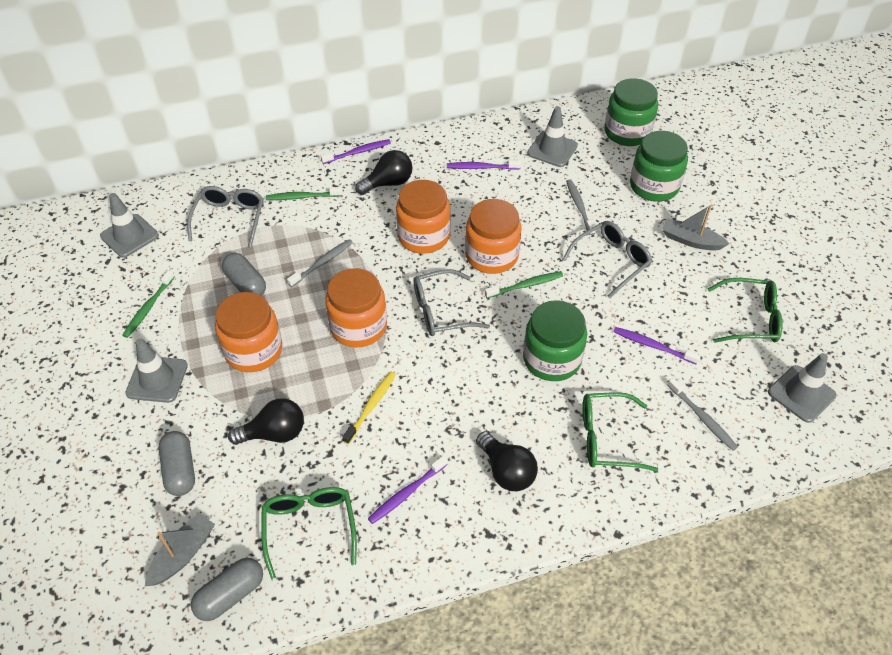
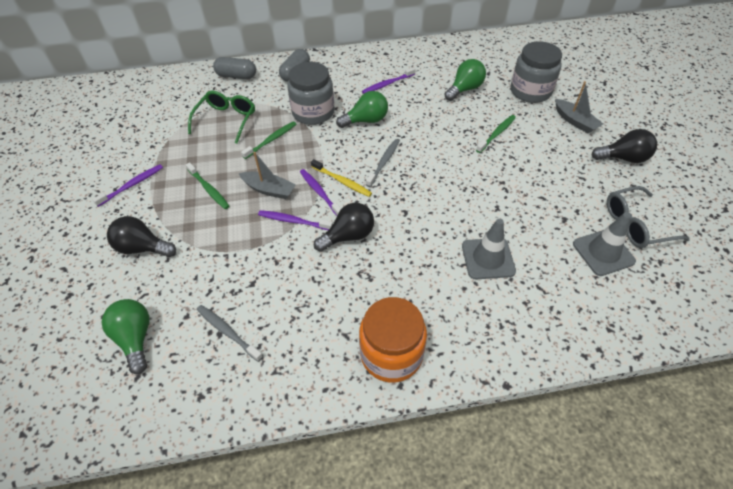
green glasses: [261,487,357,579] [583,392,658,472] [708,278,783,343] = 3 -> [188,91,255,144] = 1
green jar: [523,300,587,381] [604,78,658,146] [630,131,688,202] = 3 -> none = 0
green light bulb: none = 0 -> [102,299,149,374] [336,91,388,128] [445,59,486,101] = 3
grey capsule: [159,431,195,496] [191,558,263,621] [222,253,266,296] = 3 -> [213,57,256,79] [279,49,310,82] = 2
grey glasses: [187,186,264,247] [413,269,490,336] [562,221,652,298] = 3 -> [607,186,690,248] = 1
grey jar: none = 0 -> [287,62,334,125] [511,41,562,103] = 2
grey toothbrush: [287,239,353,287] [566,179,595,235] [667,378,738,451] = 3 -> [197,305,263,362] [366,139,400,187] = 2
grey traffic cone: [100,193,159,258] [126,338,188,403] [527,106,578,167] [768,353,837,423] = 4 -> [462,219,516,280] [573,212,636,276] = 2
orange jar: [215,292,282,372] [325,268,387,347] [396,180,451,254] [465,199,521,274] = 4 -> [359,297,427,383] = 1

